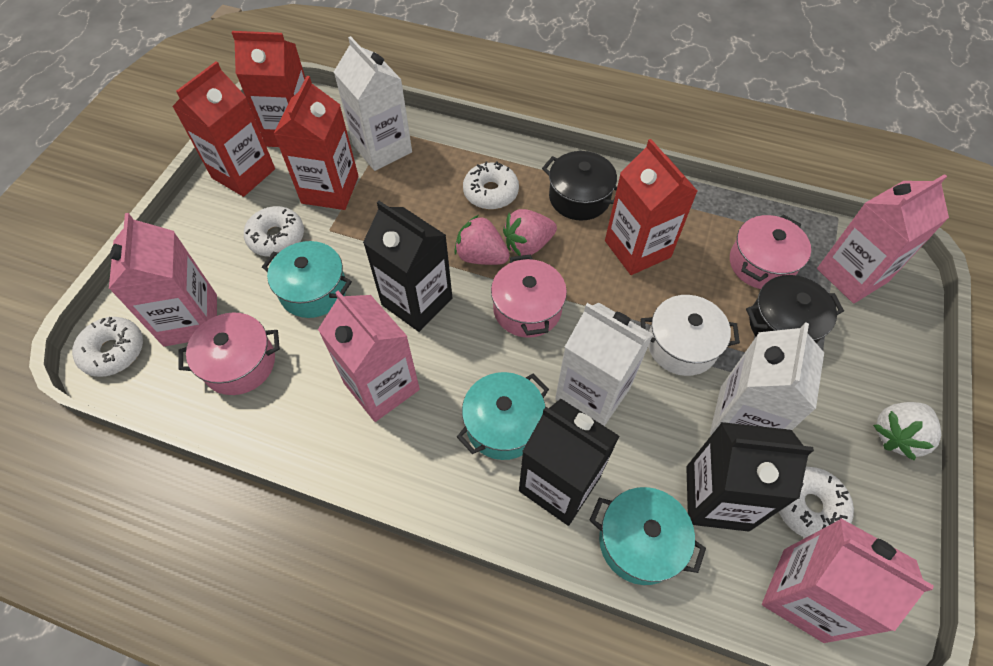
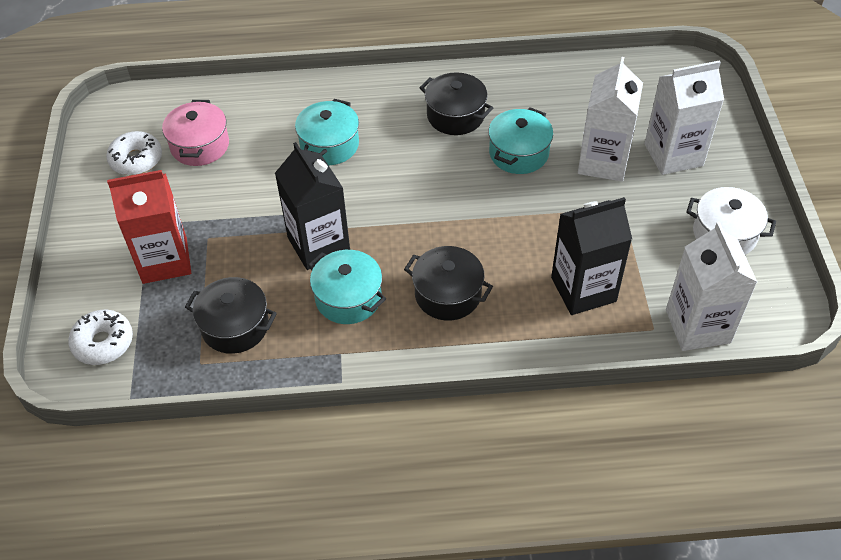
black carton: [363,201,452,332] [519,399,620,526] [686,422,814,532] = 3 -> [275,142,350,270] [551,197,632,315] = 2
black pot: [542,151,617,221] [746,275,844,343] = 2 -> [185,277,277,354] [404,246,493,321] [419,72,493,135] = 3
pink carton: [109,213,217,347] [318,291,420,422] [762,519,934,643] [817,174,949,304] = 4 -> none = 0
pink pot: [178,313,280,395] [491,255,567,338] [730,215,811,289] = 3 -> [162,100,229,166] = 1
pink strawberry: [454,215,510,265] [503,209,557,256] = 2 -> none = 0
red carton: [172,61,275,197] [232,31,305,147] [273,76,359,210] [605,139,697,275] = 4 -> [107,170,191,284] = 1
white donut: [72,317,143,377] [244,206,304,257] [463,161,519,209] [779,467,854,538] = 4 -> [68,310,133,365] [106,131,162,175] = 2
white strawberry: [873,402,941,461] = 1 -> none = 0

